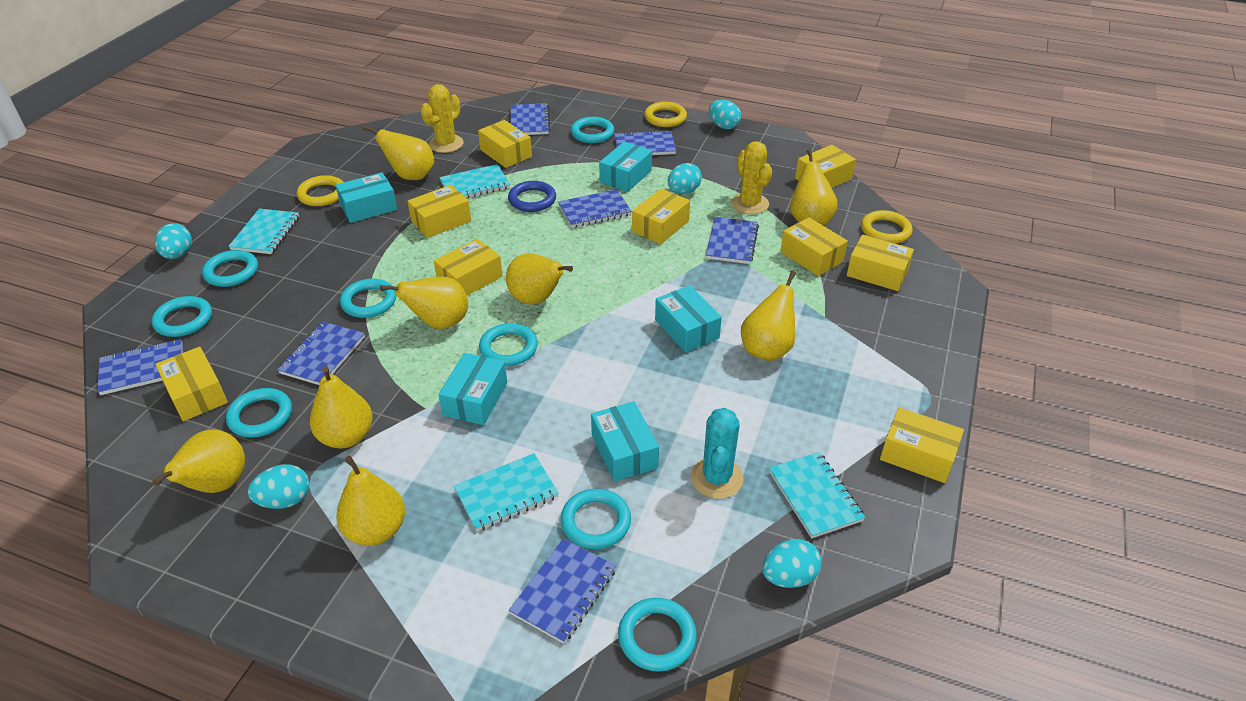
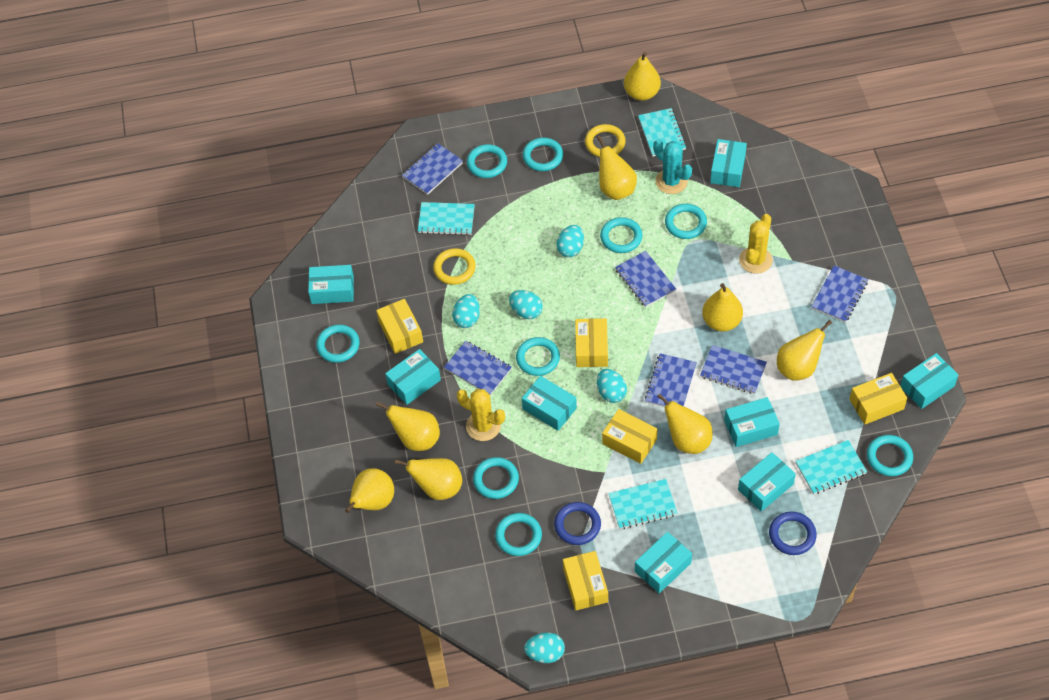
blue notebook: [97,339,183,395] [277,321,365,385] [509,539,616,644] [511,103,550,135] [558,189,632,228] [615,130,676,155] [706,217,759,264] = 7 -> [402,143,463,195] [444,341,512,395] [615,251,676,307] [645,353,697,407] [700,345,767,394] [811,266,868,323] = 6
blue ring: [508,181,556,212] = 1 -> [554,502,601,545] [769,512,817,555] = 2
turquoise box: [335,172,397,223] [438,353,507,425] [591,401,659,481] [599,142,652,192] [655,285,722,352] = 5 -> [308,265,354,304] [385,349,441,405] [522,376,577,431] [635,532,692,593] [710,139,747,187] [724,397,780,447] [738,452,796,512] [900,353,958,409] = 8
turquoise ring: [152,296,212,337] [202,250,258,287] [226,388,292,438] [340,279,396,318] [479,323,538,366] [561,489,631,549] [571,117,614,143] [618,598,697,672] = 8 -> [316,324,360,363] [467,144,507,178] [473,457,519,499] [495,513,542,556] [516,337,560,376] [523,138,563,171] [600,217,642,253] [665,204,707,239] [867,435,913,476] = 9
yellow box: [155,347,228,421] [407,185,471,238] [434,239,503,296] [478,120,532,168] [632,189,690,244] [780,217,848,276] [795,145,856,188] [847,235,914,291] [880,407,964,483] = 9 -> [376,299,423,354] [563,551,608,611] [575,318,608,367] [602,409,658,464] [850,373,907,425] = 5
yellow ring: [297,175,344,206] [644,102,687,127] [861,210,913,244] = 3 -> [433,248,476,285] [585,124,626,157] = 2

